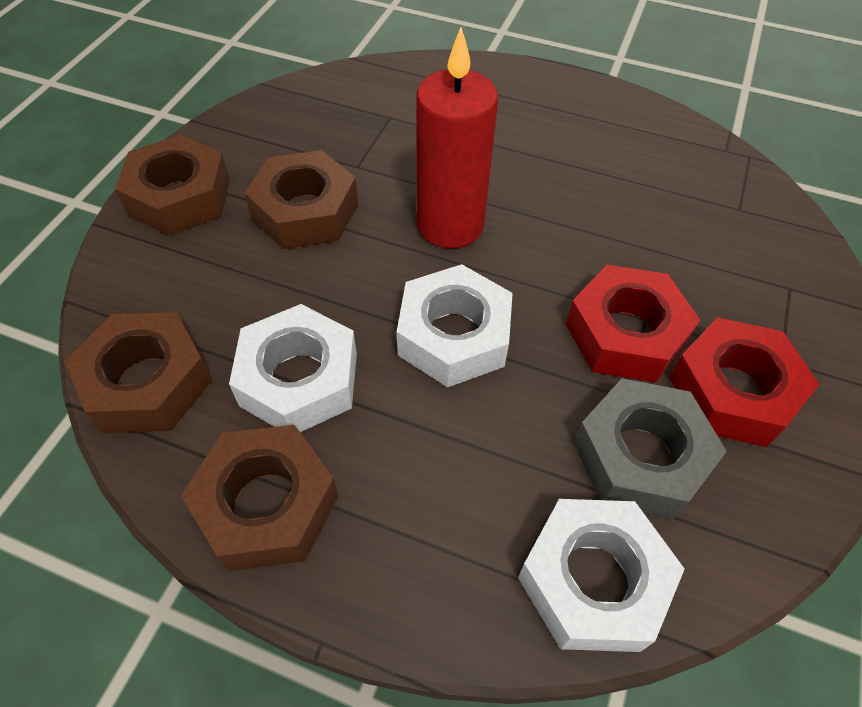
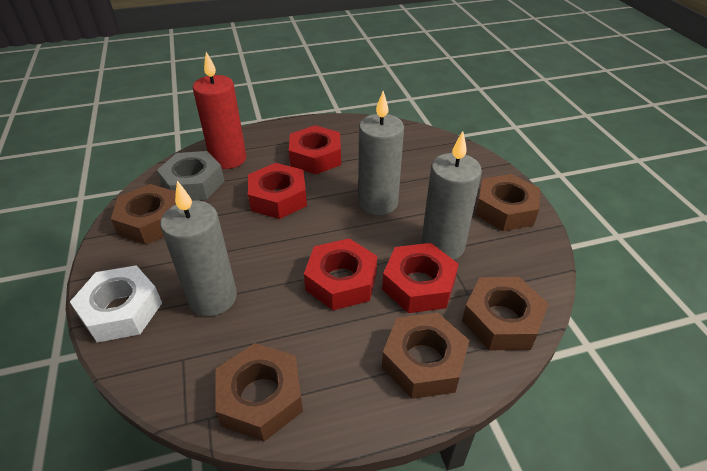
brown nut: [65,312,212,433] [115,135,230,235] [181,425,338,571] [245,150,358,249] = 4 -> [111,184,176,245] [216,343,303,441] [382,313,469,399] [462,277,548,350] [475,174,540,231] = 5
grey candle: none = 0 -> [160,181,237,316] [358,91,404,215] [421,131,482,260] = 3
red nut: [566,265,700,383] [669,317,820,447] = 2 -> [248,163,307,219] [289,125,341,175] [304,238,377,310] [382,243,459,313] = 4
white nut: [229,304,357,432] [397,264,513,388] [518,499,685,652] = 3 -> [70,265,162,343] = 1

